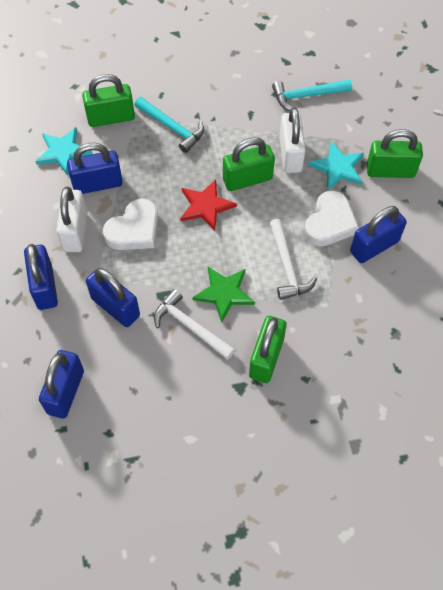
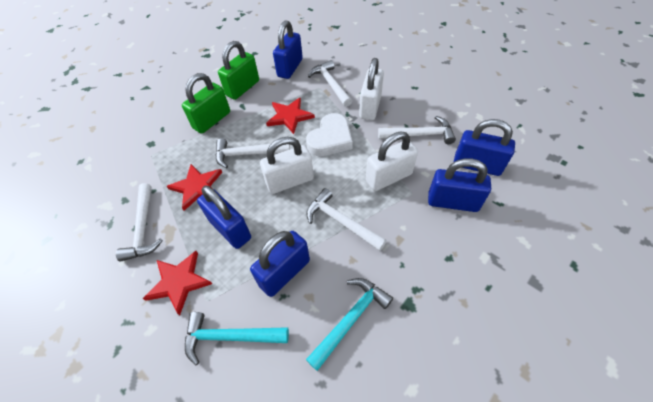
green padlock: [82,74,135,127] [223,137,275,191] [249,316,286,383] [367,129,423,178] = 4 -> [182,73,230,134] [218,41,259,100] = 2
green star: [192,267,255,322] = 1 -> none = 0
red star: [180,179,237,231] = 1 -> [142,251,212,315] [167,164,222,211] [266,98,315,134] = 3
turquoise star: [35,127,93,176] [308,141,364,190] = 2 -> none = 0
white hammer: [154,289,235,360] [269,219,317,300] = 2 -> [116,183,163,262] [215,138,290,168] [307,188,387,251] [308,60,352,107] [378,116,456,144] = 5
white heart: [103,199,158,250] [304,191,359,246] = 2 -> [306,113,353,156] = 1
white padlock: [56,187,87,252] [279,107,306,173] = 2 -> [260,137,314,194] [359,58,384,120] [366,132,418,191] = 3

